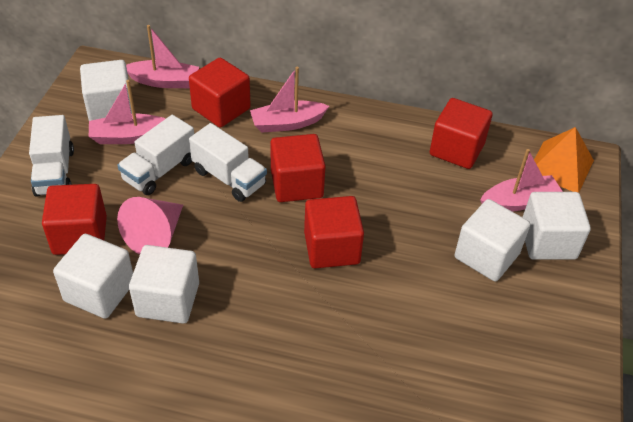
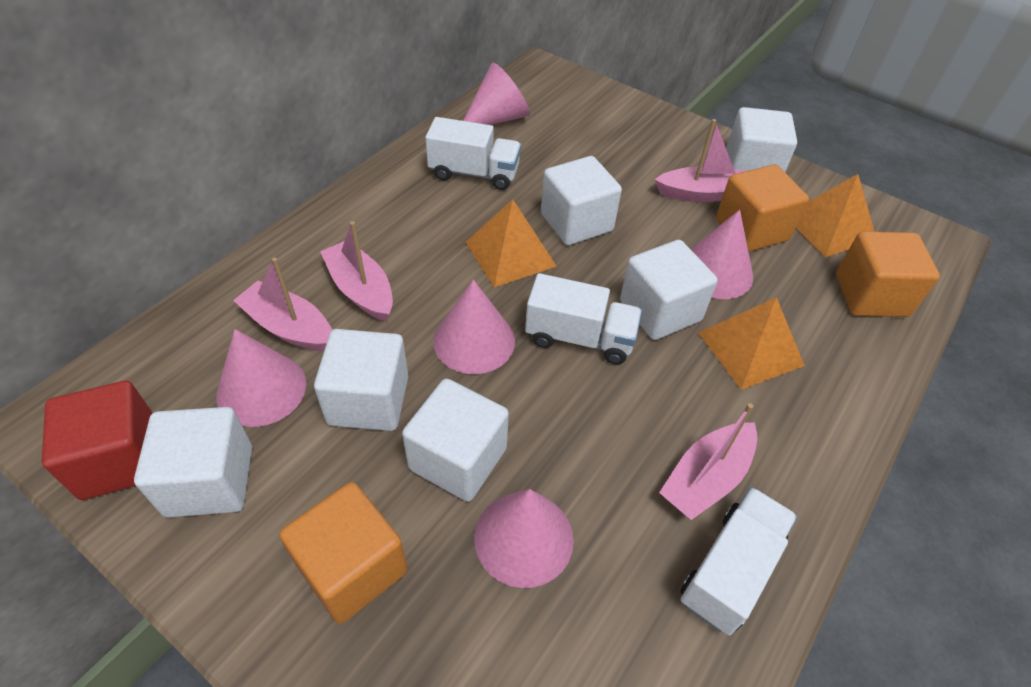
orange cube: none = 0 -> [279,482,408,624] [716,164,809,252] [836,231,940,317] = 3
orange pyramid: [534,127,594,193] = 1 -> [465,199,557,287] [698,297,805,390] [796,174,875,257] = 3
pink cone: [117,197,183,255] = 1 -> [216,329,306,427] [433,280,515,374] [463,63,530,125] [474,489,574,588] [691,210,753,299] = 5
red cube: [42,184,107,255] [189,58,251,127] [270,134,326,202] [304,196,364,268] [430,98,493,169] = 5 -> [42,381,153,500] = 1
white cube: [53,234,133,319] [80,60,132,121] [129,245,199,324] [454,199,530,281] [523,192,591,260] = 5 -> [134,407,252,518] [314,329,408,431] [402,379,509,502] [541,156,622,245] [620,240,718,340] [726,107,797,172] = 6

